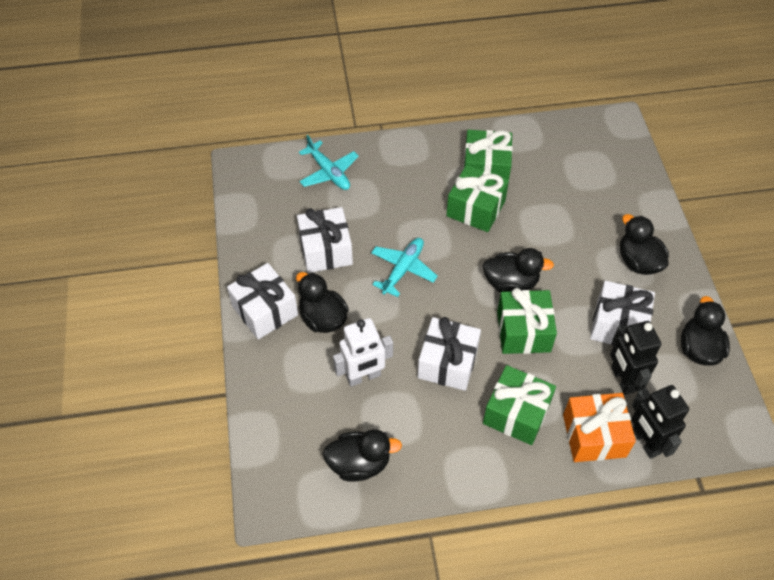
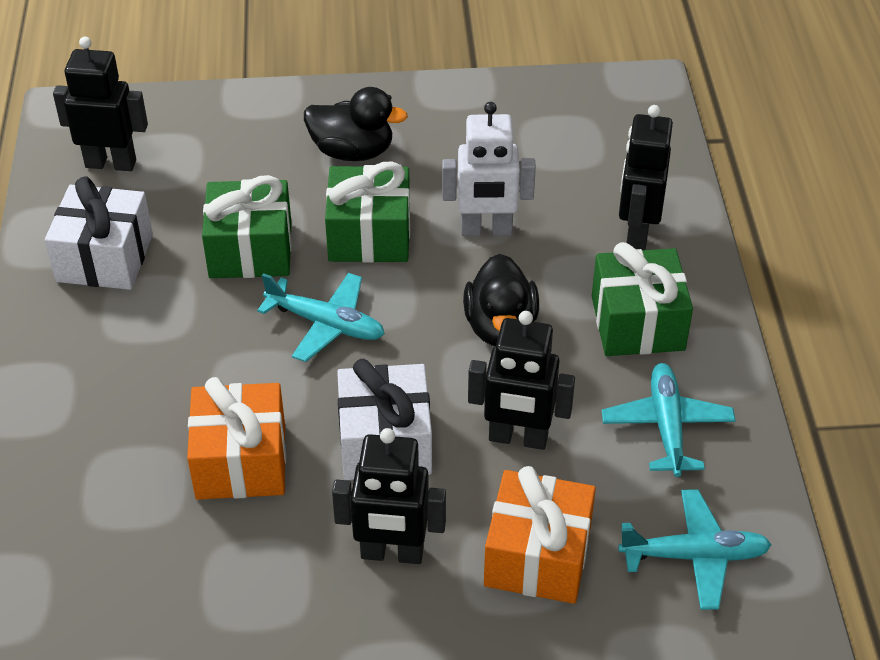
black duck: [296,272,349,333] [323,429,402,481] [483,248,554,292] [620,214,669,275] [681,296,730,366] = 5 -> [304,87,408,161] [463,254,539,346] = 2
black robot: [610,321,661,395] [632,385,689,459] = 2 -> [53,37,148,171] [332,428,446,564] [468,311,575,450] [619,105,673,250] = 4
green gift: [446,164,509,232] [463,130,513,180] [483,365,556,445] [497,288,557,354] = 4 -> [202,175,292,278] [325,162,410,263] [592,242,693,356] = 3
orange gift: [563,393,636,462] = 1 -> [187,377,286,500] [484,466,596,604] = 2
turquoise plane: [299,135,359,190] [371,238,438,297] = 2 -> [257,273,385,362] [602,363,736,477] [618,489,772,610] = 3
white gift: [227,263,298,340] [297,207,353,273] [418,317,481,391] [590,281,655,346] = 4 -> [45,176,153,290] [337,359,432,480] = 2

